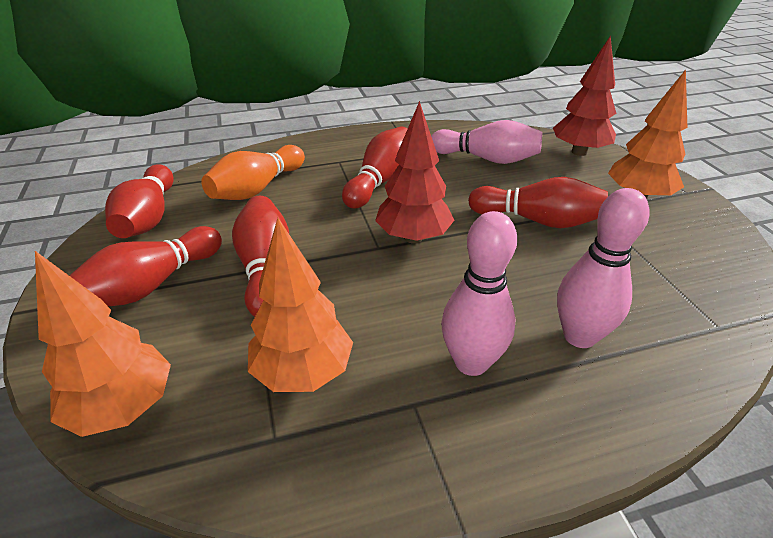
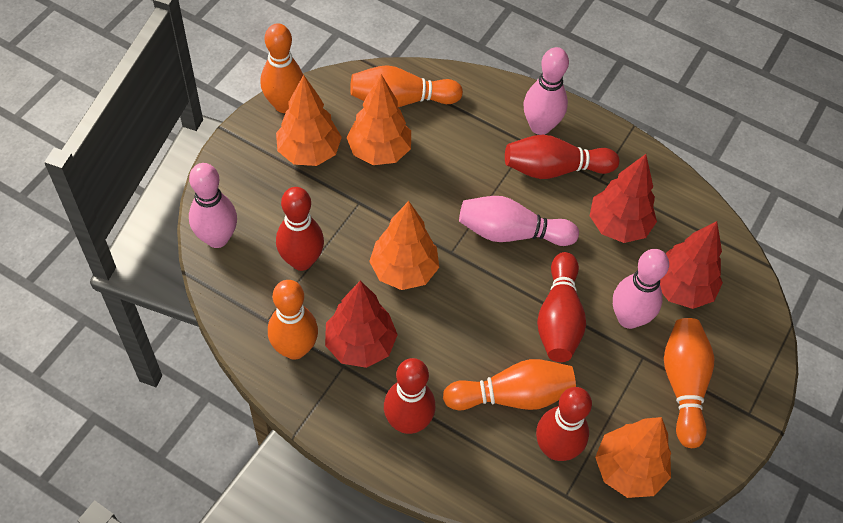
orange bowling pin: [201,145,305,200] = 1 -> [260,23,303,113] [268,280,318,360] [350,65,463,107] [443,359,576,410] [664,318,714,448] = 5
orange tree: [35,251,171,437] [248,218,353,392] [608,70,687,199] = 3 -> [276,75,342,166] [347,74,411,165] [369,201,439,290] [595,417,671,498] = 4
pink bowling pin: [431,120,542,164] [441,211,517,376] [557,188,650,348] = 3 -> [189,163,237,248] [459,196,579,246] [524,47,569,135] [613,249,669,329] = 4
red tree: [375,101,454,244] [553,36,617,156] = 2 -> [325,281,398,368] [590,154,657,243] [660,221,723,309] = 3

